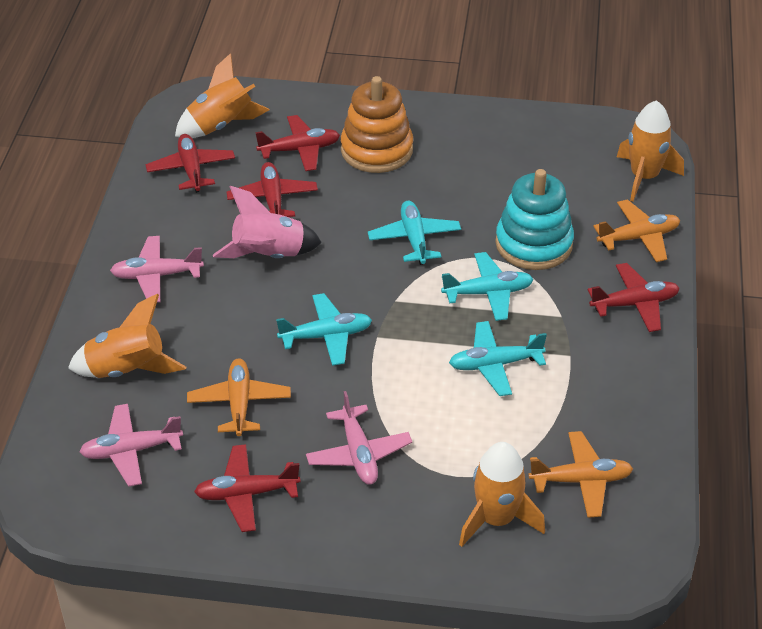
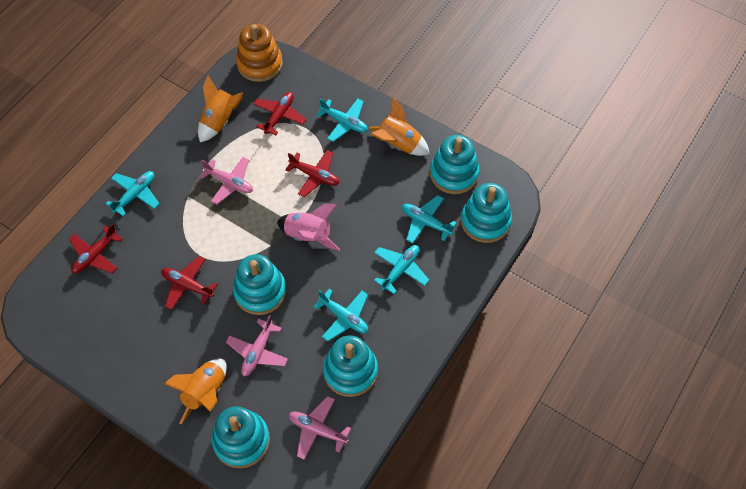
orange plane: [187,358,291,436] [529,431,633,518] [593,199,680,262] = 3 -> none = 0
orange rocket: [68,294,186,378] [175,53,269,138] [459,442,545,547] [617,100,684,201] = 4 -> [164,359,227,424] [198,76,243,142] [369,97,430,156] = 3
red plane: [145,134,235,193] [194,444,301,532] [226,162,318,217] [255,115,340,171] [588,263,680,332] = 5 -> [69,224,123,273] [161,256,218,310] [253,92,306,135] [285,150,339,197] = 4
turquoise plane: [276,293,372,366] [368,201,461,265] [441,252,533,321] [449,321,547,396] = 4 -> [106,171,159,217] [313,288,368,341] [316,98,368,142] [374,245,429,294] [402,195,457,243] = 5
turquoise stacking toy: [495,169,574,270] = 1 -> [212,406,270,469] [233,254,286,315] [323,335,378,397] [430,135,479,194] [461,183,512,243] = 5

